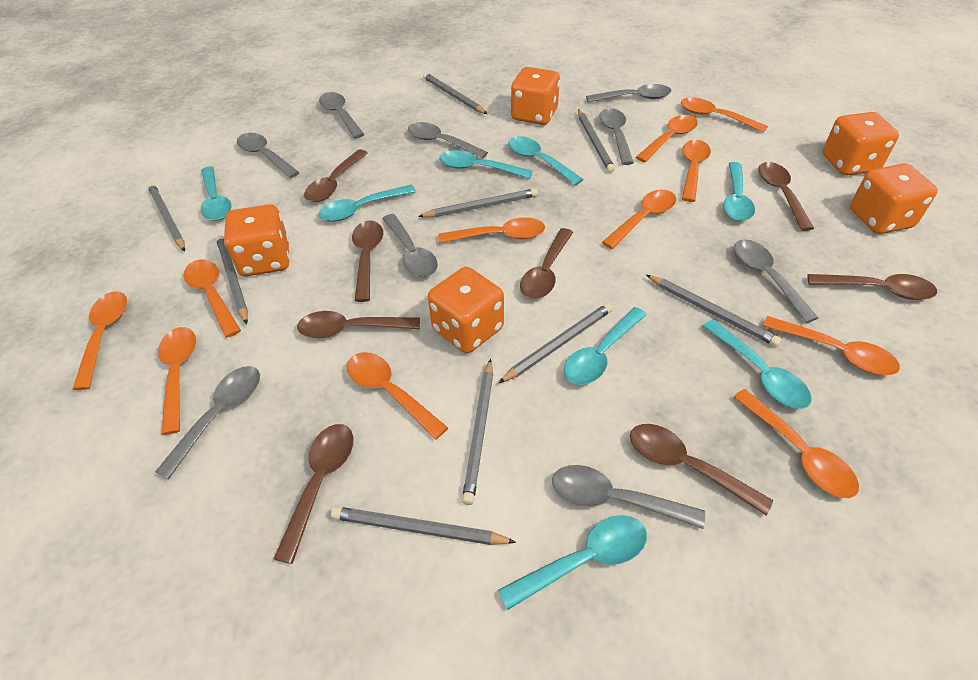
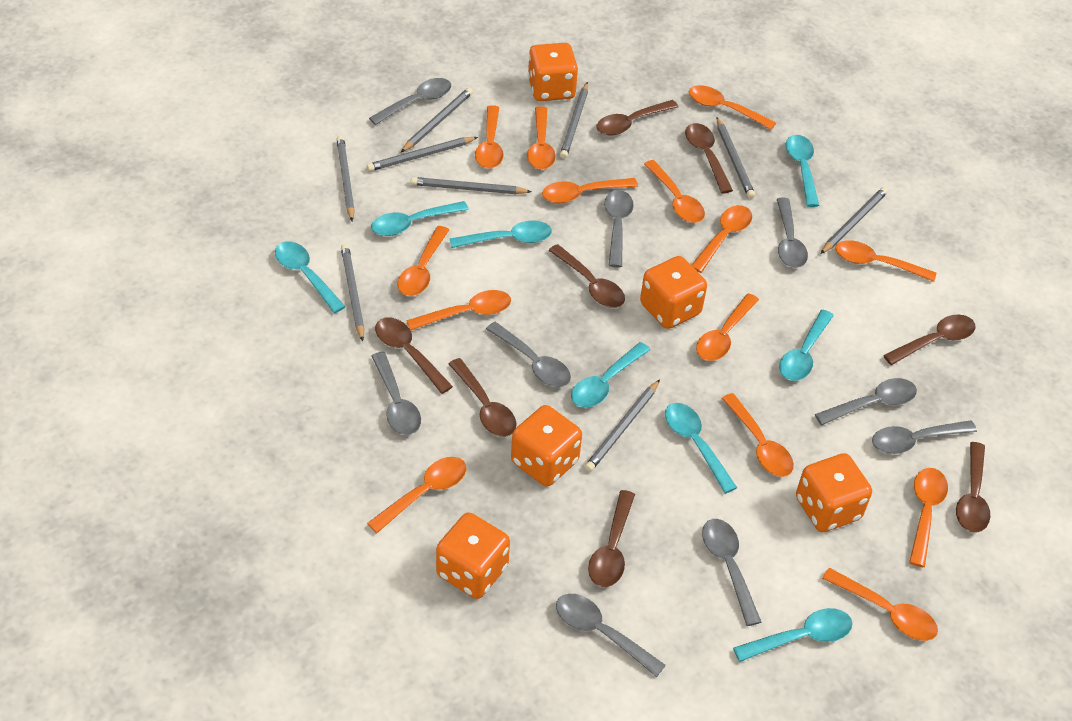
orange spoon: [73,291,127,390] [158,327,196,435] [184,259,241,338] [347,352,448,440] [438,217,545,243] [602,190,676,249] [636,115,698,162] [681,97,768,133] [682,140,711,202] [733,389,859,498] [763,316,900,375] = 11 -> [367,457,467,533] [397,226,449,296] [406,290,511,331] [475,105,504,169] [527,106,556,170] [542,178,638,203] [644,160,705,223] [689,85,776,130] [691,205,752,273] [696,293,759,361] [722,393,794,477] [822,568,938,641] [835,240,936,282] [909,468,948,567] = 14

